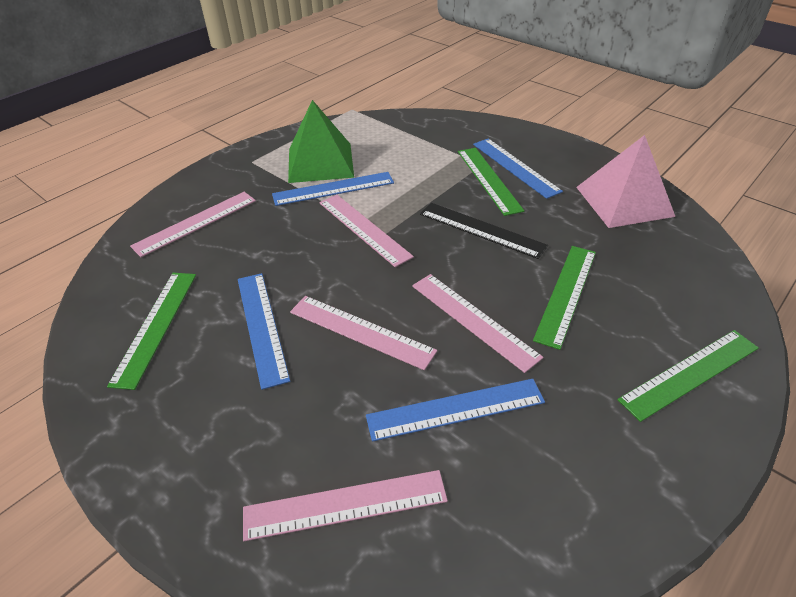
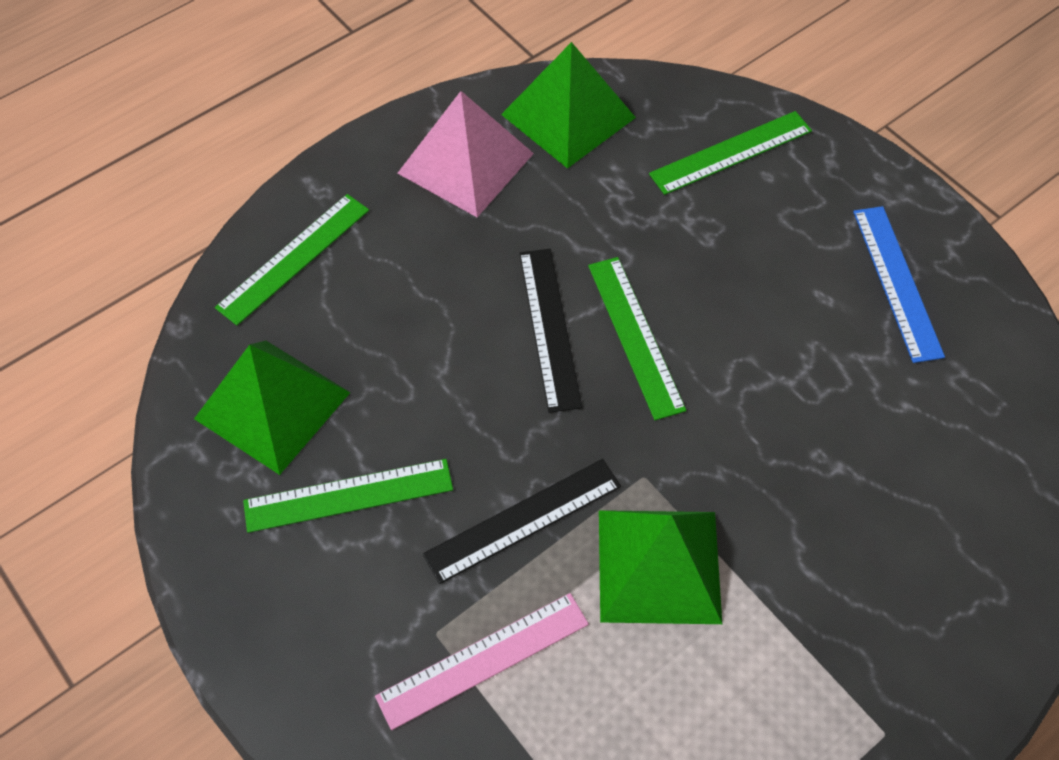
black ruler: [420,203,548,259] = 1 -> [423,459,621,584] [519,249,582,413] = 2
blue ruler: [238,273,290,390] [272,172,394,206] [366,379,545,442] [473,139,563,199] = 4 -> [853,206,945,363] = 1
green pyramid: [288,100,354,183] = 1 -> [194,341,350,475] [501,42,636,169] [599,510,722,624] = 3
pink ruler: [130,192,256,257] [243,470,448,541] [290,296,437,370] [319,195,414,267] [412,274,543,373] = 5 -> [375,593,589,730] = 1

